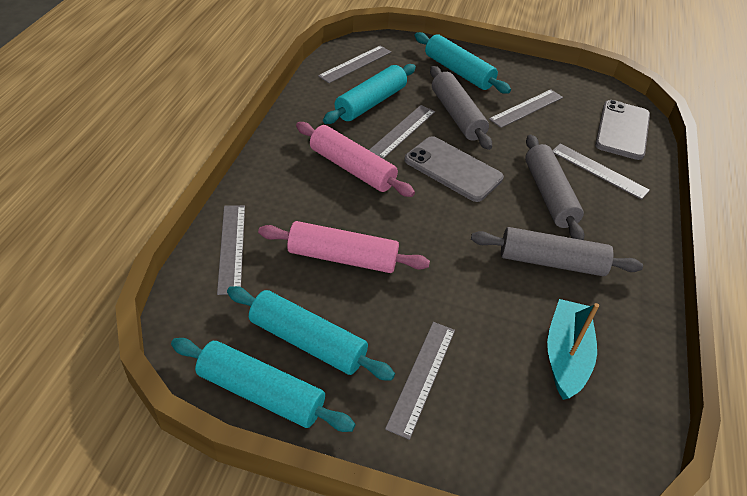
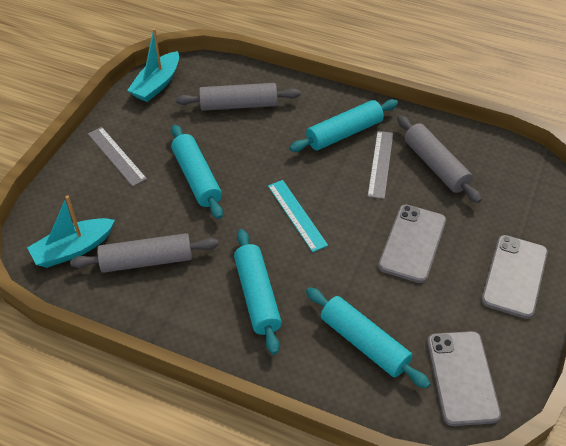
grey phone: [404,136,504,202] [595,100,650,160] = 2 -> [378,204,446,283] [427,331,501,426] [481,235,548,319] = 3
grey ruler: [217,205,245,295] [318,45,391,83] [369,105,435,159] [385,322,455,440] [489,89,563,128] [552,143,650,200] = 6 -> [88,127,147,187] [367,131,393,199] = 2
pink rolling pin: [258,221,430,273] [296,122,415,197] = 2 -> none = 0
turquoise boat: [547,299,599,400] = 1 -> [27,196,115,268] [127,28,179,102] = 2
turquoise ruler: none = 0 -> [268,180,328,252] = 1

